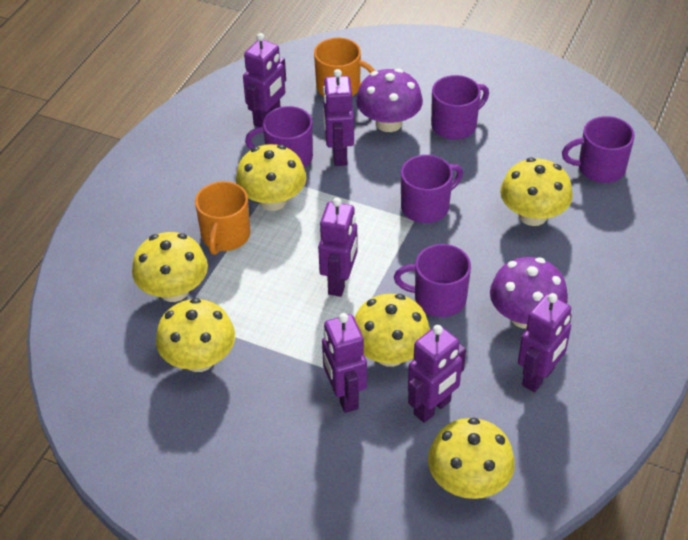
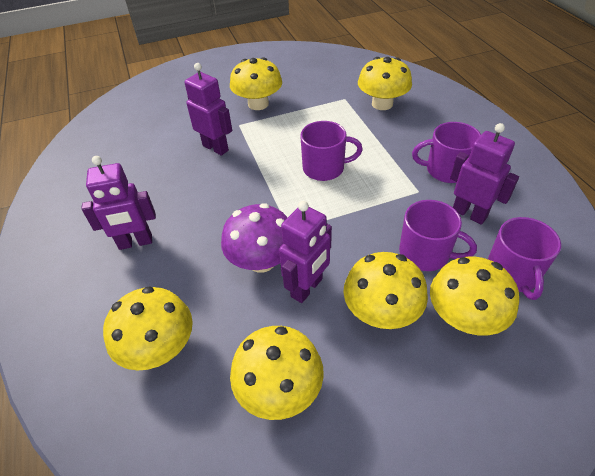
orange mug: [195,181,250,255] [314,38,375,96] = 2 -> none = 0
purple mug: [245,106,313,168] [394,244,471,317] [401,155,463,223] [431,75,489,140] [562,116,635,183] = 5 -> [300,121,363,181] [399,200,477,271] [412,122,481,183] [488,217,561,300] = 4
purple mushroom: [356,68,423,132] [490,257,568,329] = 2 -> [221,203,288,273] = 1
purple robot: [243,33,286,127] [318,198,358,297] [322,313,367,413] [323,69,354,166] [408,325,466,423] [518,293,572,392] = 6 -> [81,156,156,250] [184,63,232,156] [279,201,332,303] [450,123,519,225] = 4

